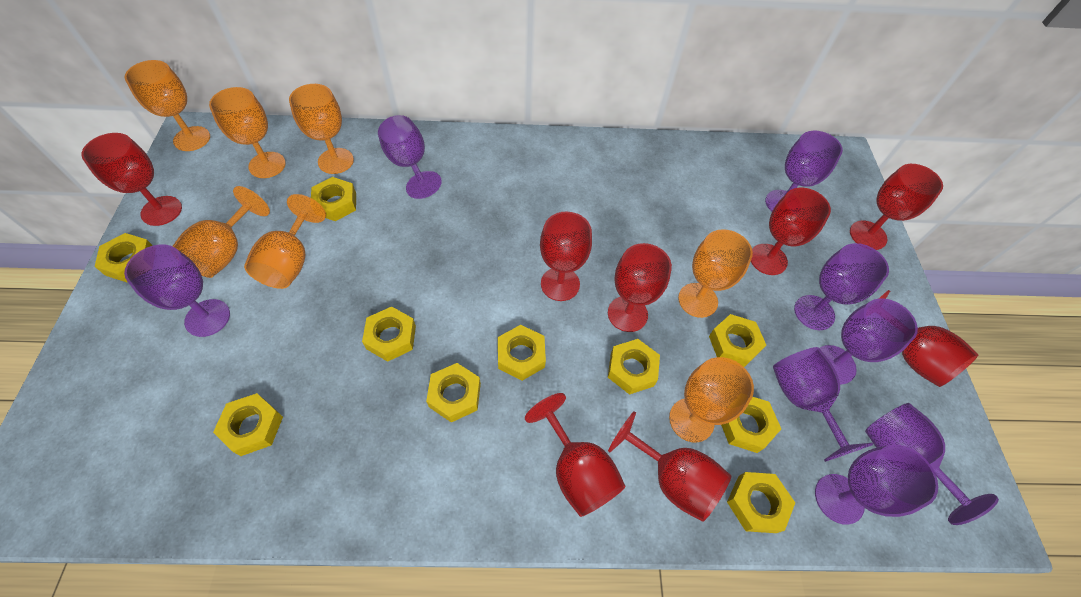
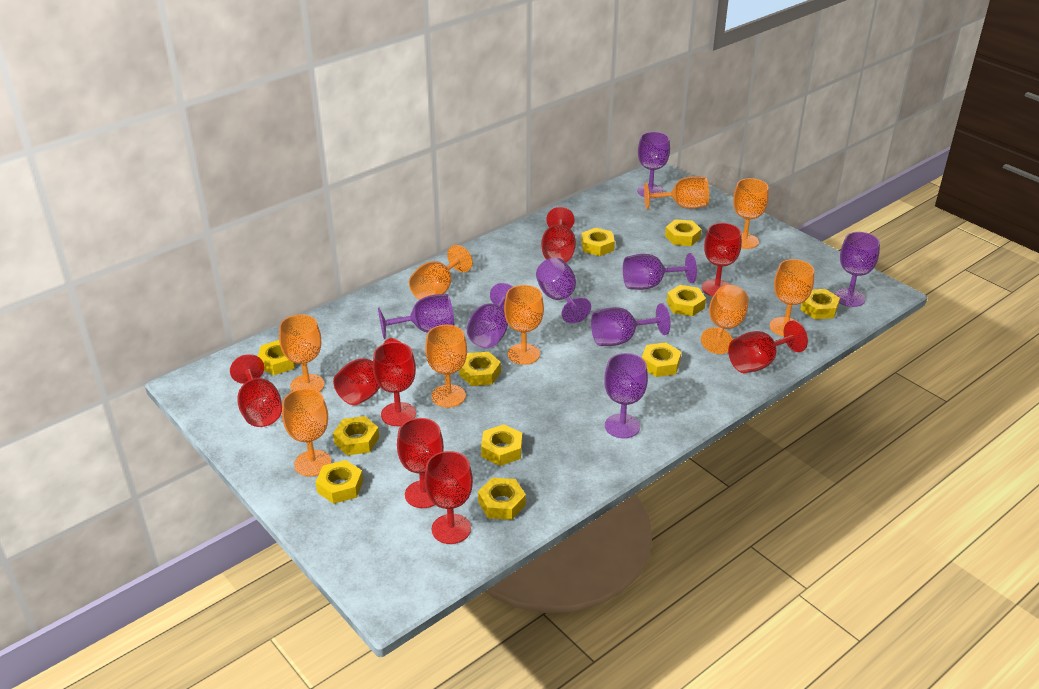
orange goblet: [125,60,210,151] [172,186,270,278] [209,87,286,178] [244,194,326,289] [289,84,354,174] [669,357,754,442] [678,229,753,318] = 7 -> [279,315,325,392] [282,388,331,477] [409,245,473,300] [425,325,467,408] [504,285,544,365] [644,176,709,210] [701,285,749,354] [733,178,769,249] [770,259,814,336] = 9
yellow nut: [95,233,153,282] [213,393,283,456] [311,177,356,221] [362,306,416,362] [426,363,481,422] [498,325,546,381] [608,339,660,395] [709,314,766,367] [721,397,781,453] [727,472,795,533] = 10 -> [258,340,296,375] [316,460,363,504] [333,416,379,455] [459,352,501,386] [478,478,526,520] [481,424,522,466] [581,228,615,256] [642,342,681,377] [665,219,701,246] [667,285,706,316] [800,289,840,319] = 11

